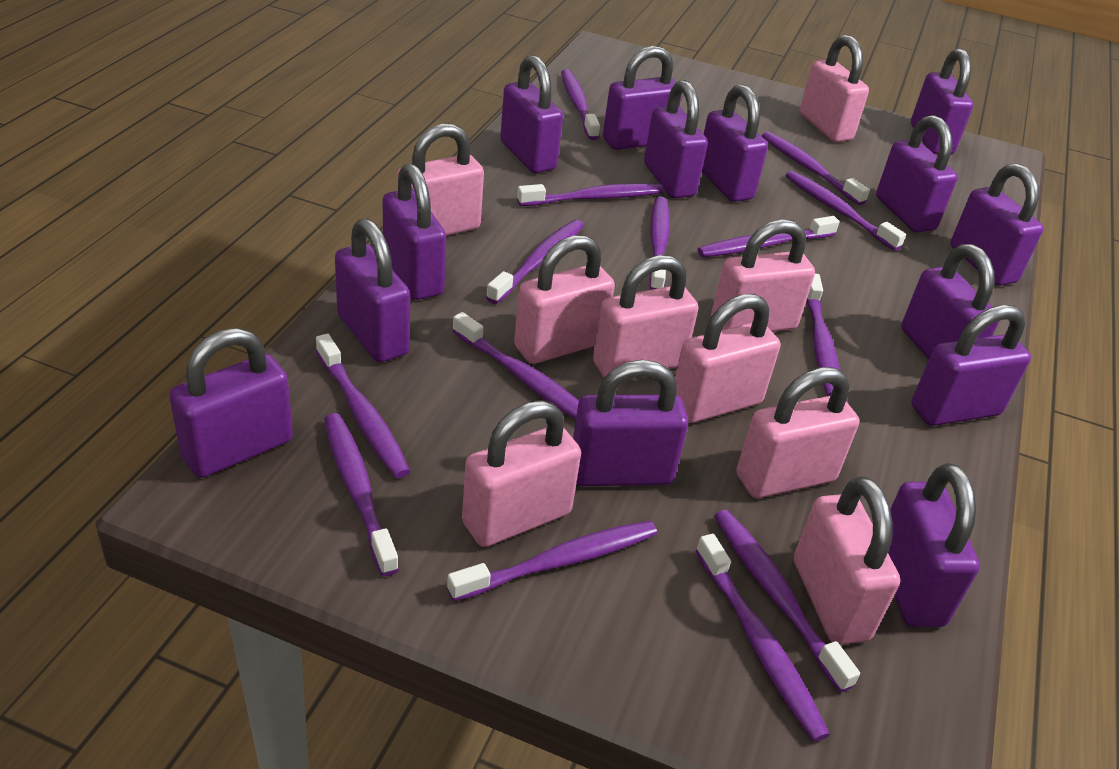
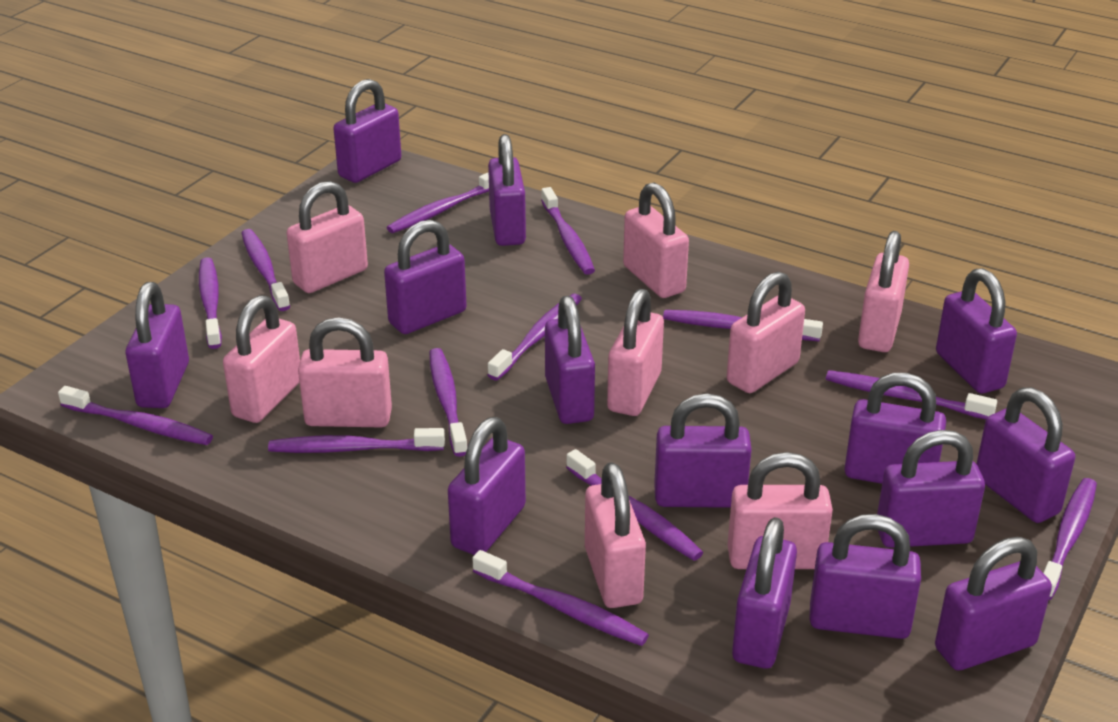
purple toothbrush: [316,334,410,478] [324,413,399,576] [447,521,657,602] [452,312,579,420] [486,219,584,304] [517,183,664,206] [561,69,600,140] [649,196,670,290] [696,534,830,742] [698,216,840,257] [714,510,860,692] [762,131,870,205] [786,171,906,251] [806,274,839,396] = 14 -> [58,386,213,445] [199,257,222,349] [241,229,290,311] [268,428,445,453] [387,172,489,233] [429,348,467,457] [472,550,649,646] [488,294,582,380] [541,187,595,275] [566,449,704,561] [663,310,823,341] [826,370,997,419] [1044,478,1097,600] = 13

